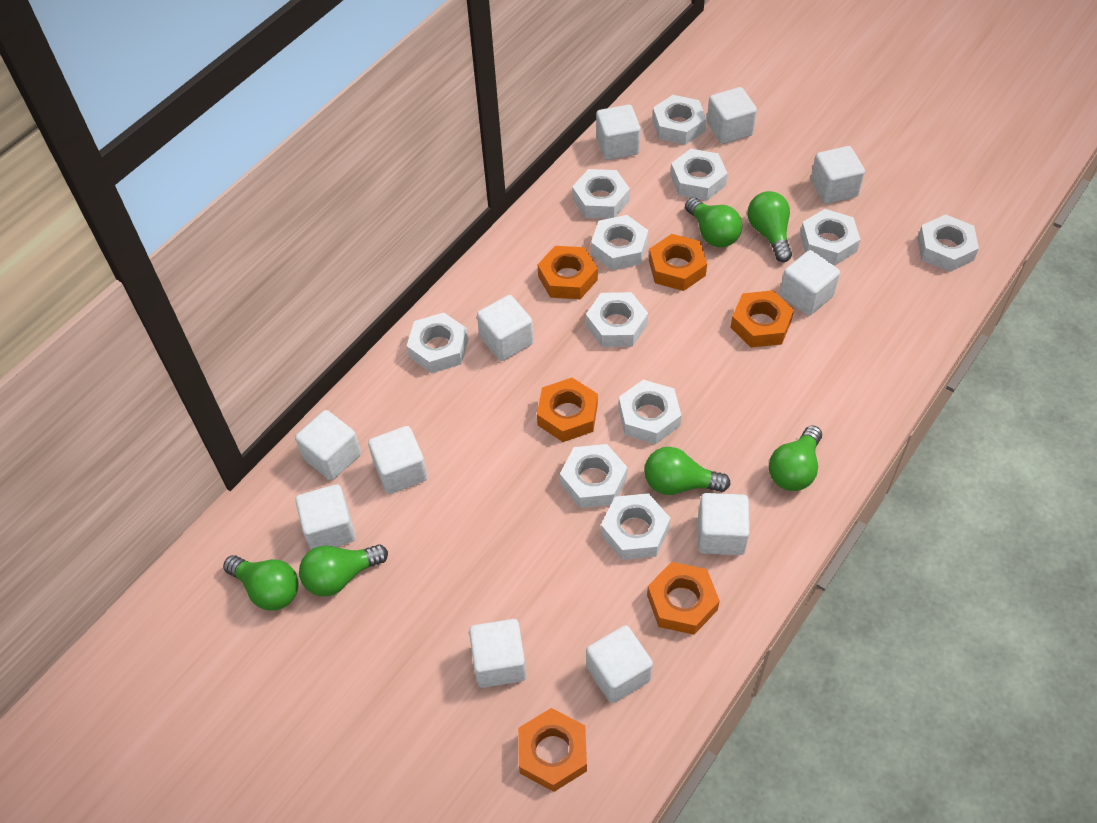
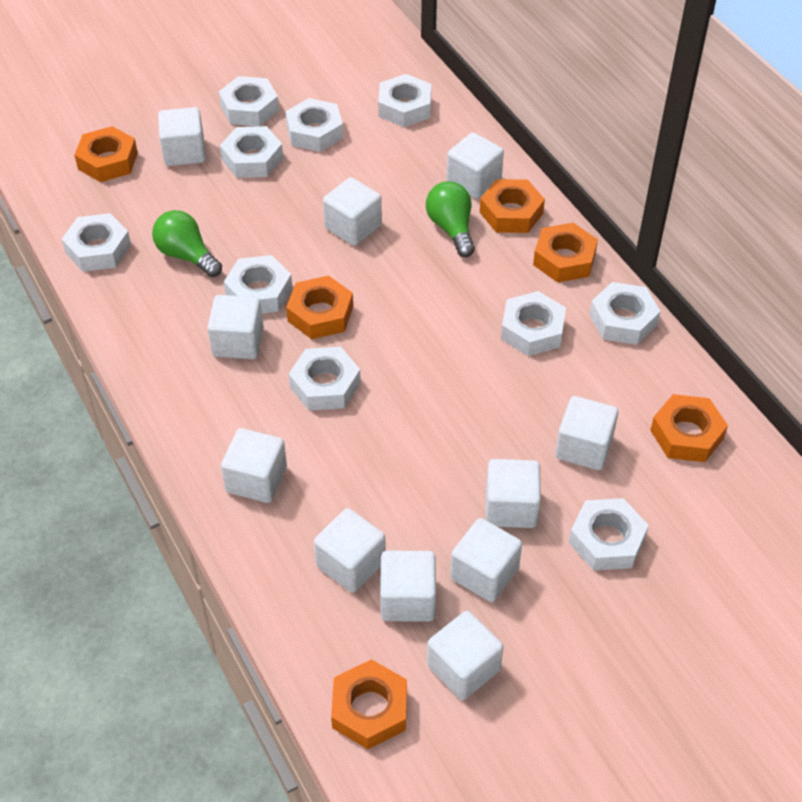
green light bulb: [223,555,299,611] [299,544,388,596] [644,447,731,495] [685,197,742,247] [747,191,792,262] [769,425,822,491] = 6 -> [152,210,222,277] [426,181,475,257] = 2
white nut: [407,313,468,373] [560,444,627,508] [572,169,630,219] [586,292,648,347] [591,215,648,270] [601,493,670,560] [618,380,681,444] [652,95,706,145] [670,149,728,201] [800,209,861,265] [917,214,979,272] = 11 -> [62,213,131,272] [219,76,279,126] [220,126,283,178] [224,255,292,314] [285,98,343,152] [289,347,361,411] [378,74,431,127] [501,291,566,356] [569,498,649,571] [589,282,661,345] = 10

